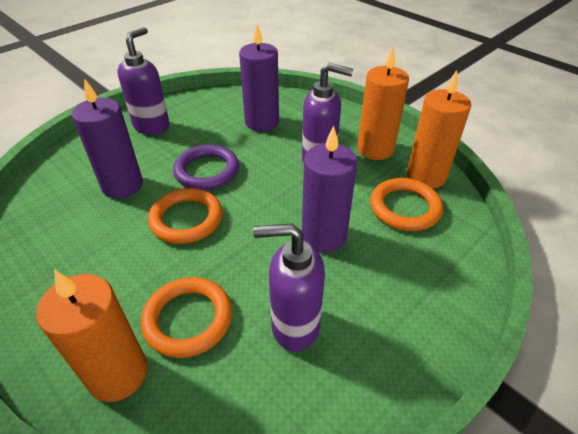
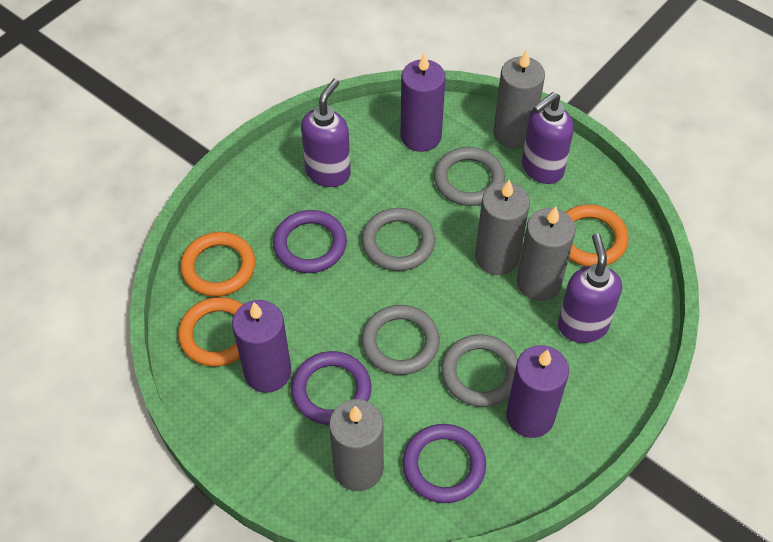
grey candle: none = 0 -> [329,399,384,491] [475,179,530,275] [494,50,545,149] [517,207,576,301] = 4
grey ring: none = 0 -> [362,208,435,271] [362,305,440,375] [434,147,505,206] [441,334,518,407] = 4
orange candle: [36,270,147,402] [357,47,409,160] [407,70,471,188] = 3 -> none = 0
purple ring: [173,145,239,190] = 1 -> [273,210,347,273] [291,351,371,425] [403,424,486,503] = 3

